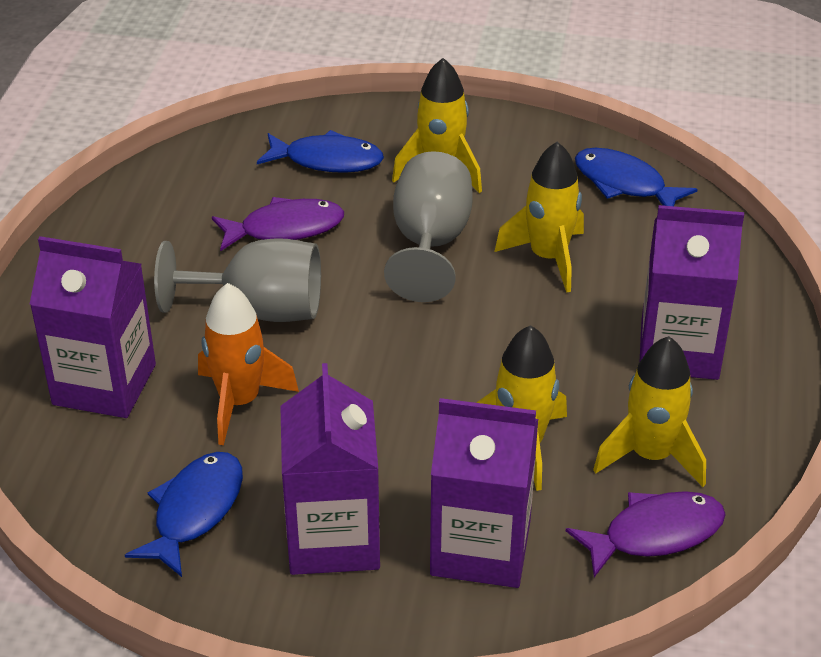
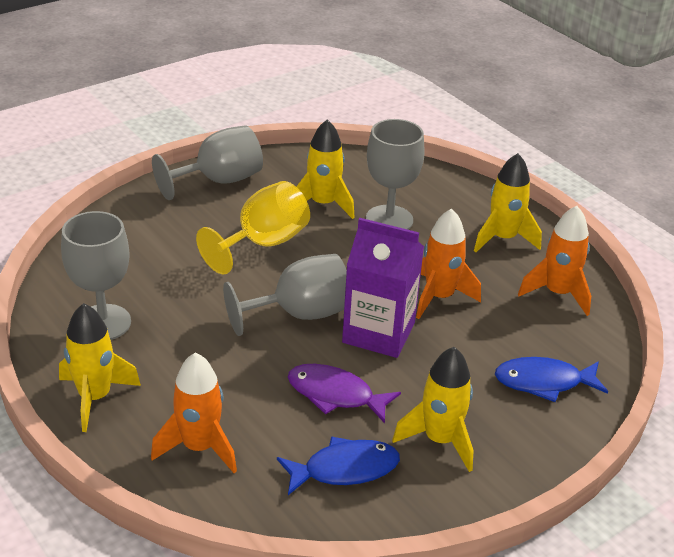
blue fish: [125,452,243,577] [257,130,384,173] [575,148,698,206] = 3 -> [277,436,400,495] [495,357,608,402] = 2
grey goblet: [154,238,321,322] [384,151,473,302] = 2 -> [61,211,131,340] [152,125,263,200] [223,254,347,336] [366,119,425,230] = 4
orange rocket: [198,283,299,445] = 1 -> [151,353,237,473] [416,208,481,319] [518,206,591,316] = 3
purple carton: [30,236,156,418] [280,363,380,575] [430,398,538,588] [640,205,744,380] = 4 -> [342,218,424,358] = 1
purple fish: [212,197,344,251] [566,491,726,577] = 2 -> [288,364,401,423] = 1
yellow goblet: none = 0 -> [196,181,310,274] = 1

